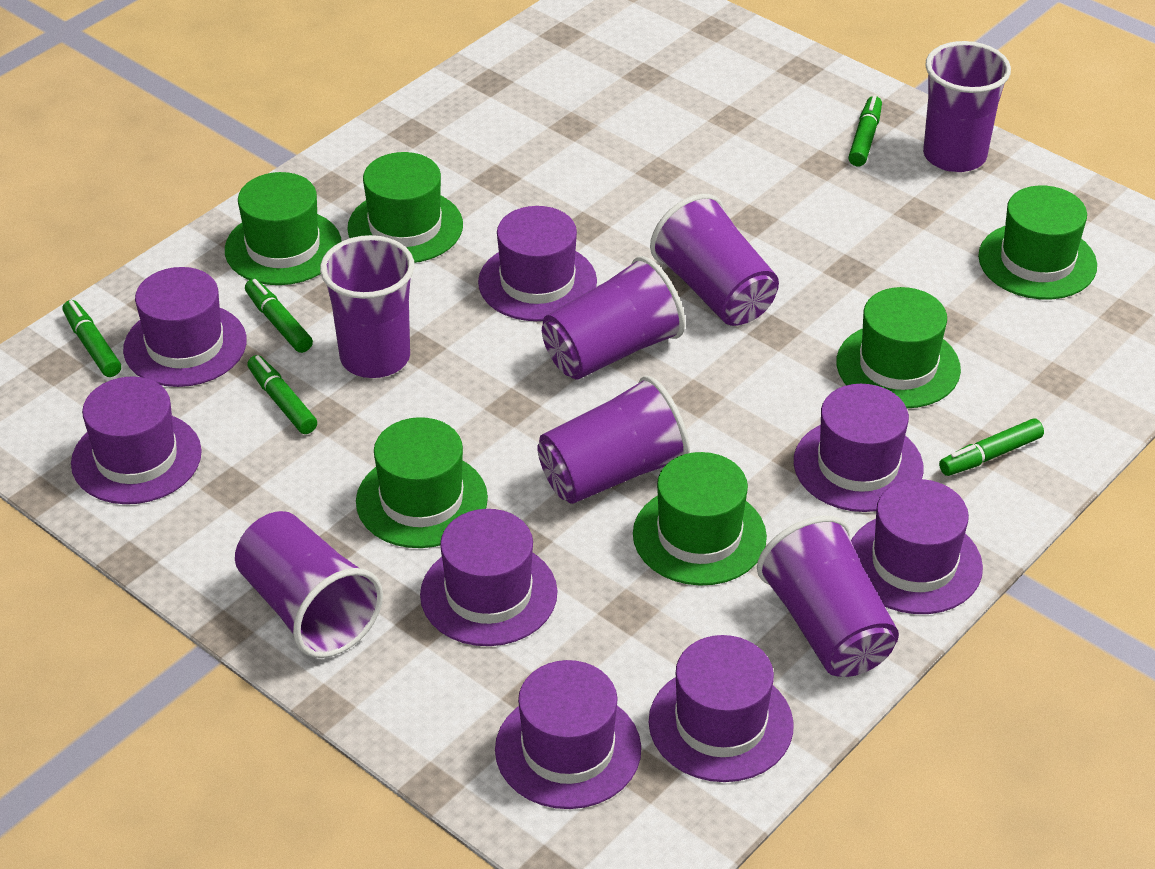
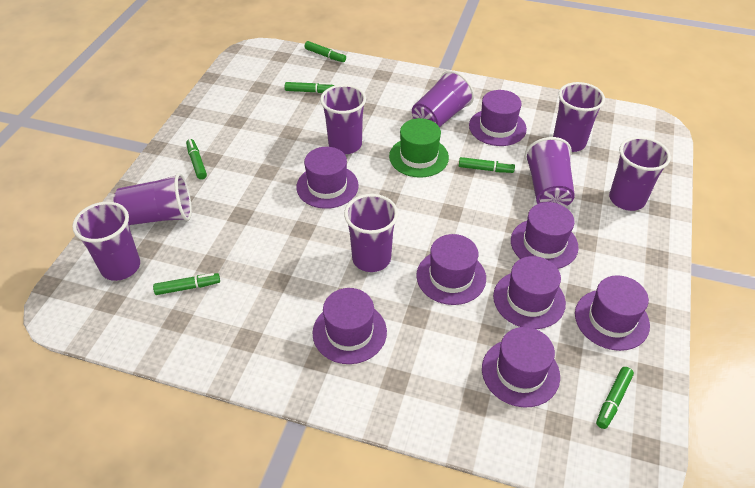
green hat: [225,172,342,285] [347,152,463,263] [356,417,488,548] [633,452,767,586] [837,287,961,408] [978,186,1097,299] = 6 -> [389,118,449,178] = 1
green marker: [62,300,121,377] [245,279,313,353] [247,355,317,434] [848,96,882,166] [939,418,1044,476] = 5 -> [153,273,220,295] [186,139,207,180] [285,82,334,93] [304,41,346,62] [459,157,515,173] [596,367,634,429] = 6
purple cup: [235,511,383,658] [320,235,414,378] [537,376,690,504] [542,256,685,380] [650,194,779,326] [757,516,899,677] [923,41,1011,172] = 7 -> [72,202,140,281] [114,173,192,225] [320,84,366,154] [344,194,398,272] [412,70,474,128] [525,137,575,207] [553,82,605,152] [609,137,671,211] = 8

